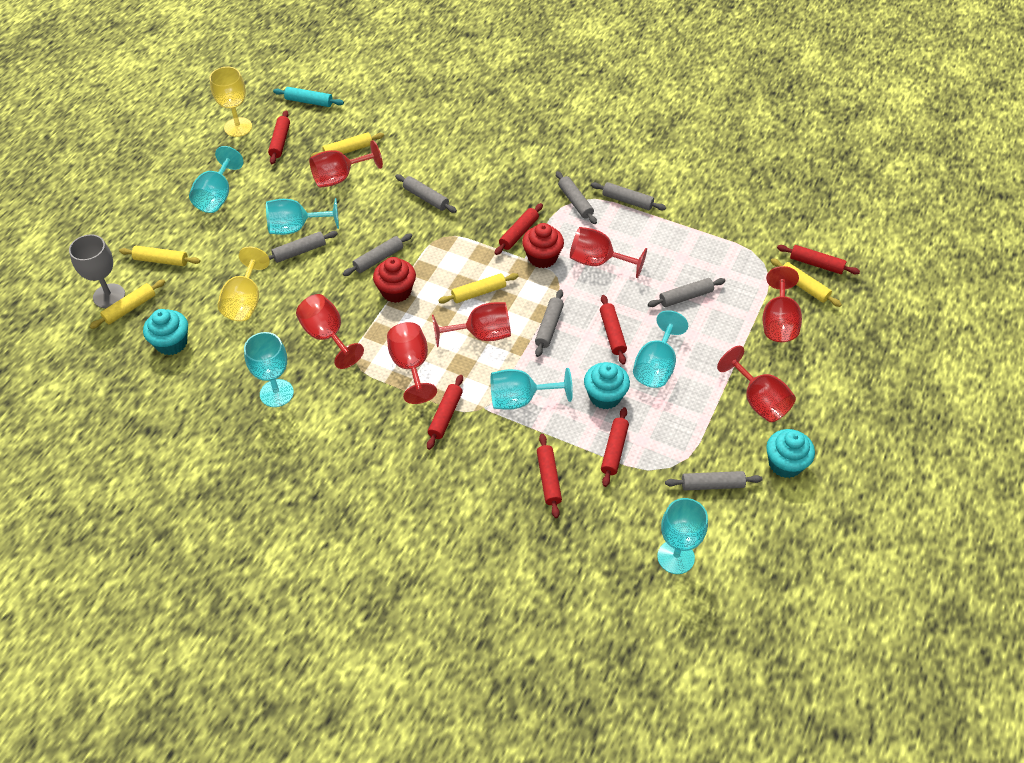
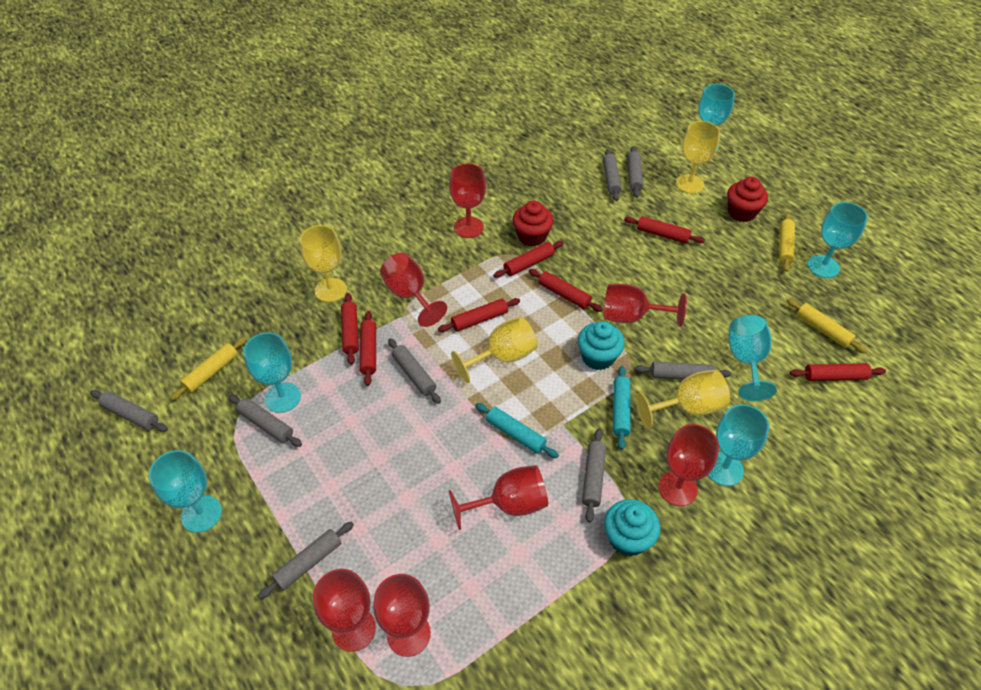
grey goblet: [69,234,125,308] = 1 -> none = 0
turquoise cupcake: [143,309,188,355] [584,362,630,409] [766,429,815,478] = 3 -> [578,321,625,370] [604,499,660,556] = 2
turquoise rolling pin: [273,87,344,107] = 1 -> [475,403,559,458] [613,366,630,450] = 2
yellow goblet: [209,67,252,137] [218,247,270,321] = 2 -> [300,225,347,302] [451,316,538,383] [636,370,730,428] [676,121,720,193] = 4
yellow rolling pin: [89,279,165,329] [119,246,200,266] [310,132,384,157] [438,273,519,303] [770,258,842,307] = 5 -> [170,337,247,401] [779,213,795,272] [786,298,867,353] = 3

